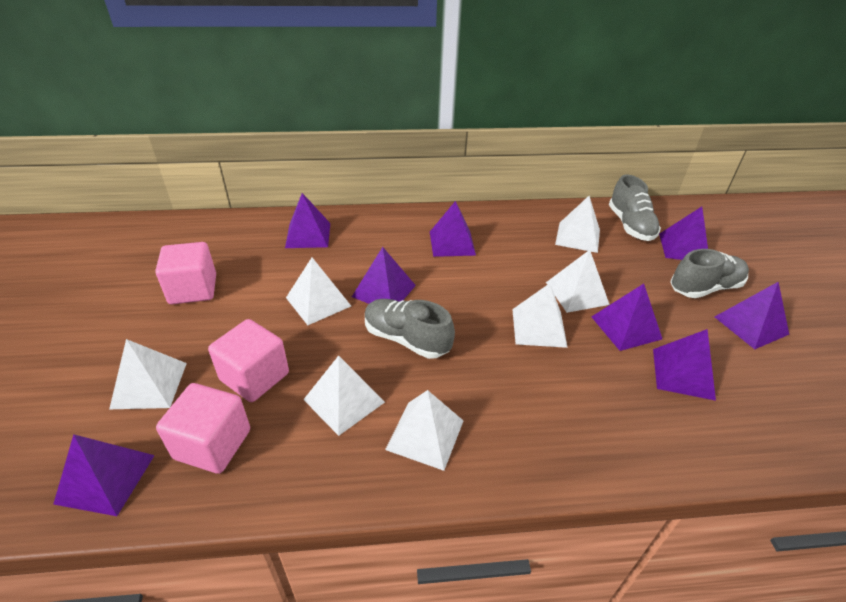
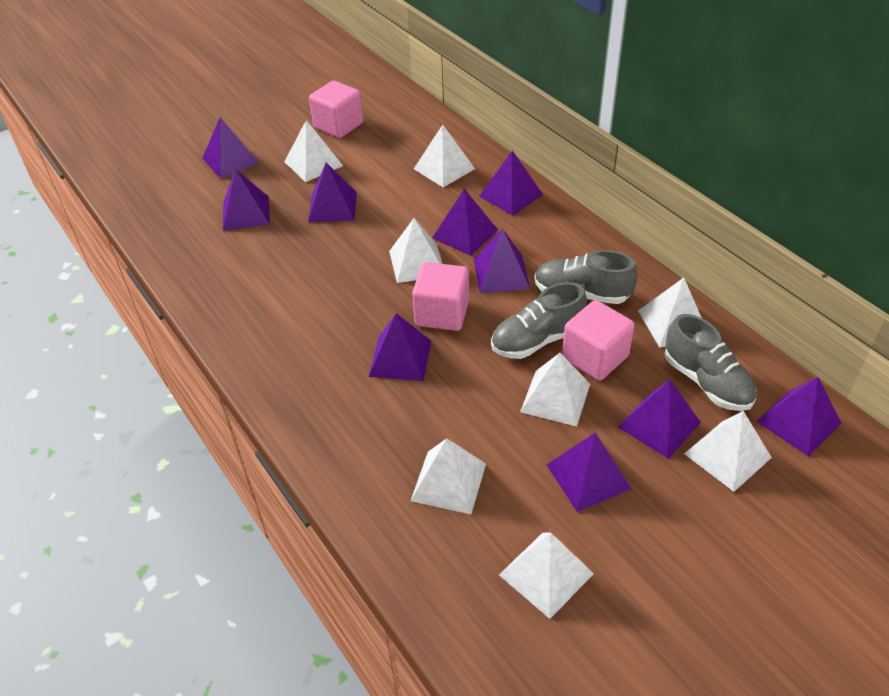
purple pyramid: [54,434,155,516] [285,193,330,248] [352,247,416,304] [430,201,476,257] [591,284,662,351] [653,329,716,401] [659,207,708,260] [715,282,789,349] = 8 -> [203,117,259,179] [223,169,270,230] [308,163,357,222] [369,313,431,381] [432,189,498,256] [474,228,530,293] [479,150,543,216] [547,432,631,512] [618,380,701,459] [756,377,841,457] = 10
white pyramid: [109,339,187,409] [286,258,351,325] [303,355,385,436] [385,390,464,471] [512,283,568,348] [546,250,610,313] [555,196,600,253] = 7 -> [284,120,343,182] [389,218,443,283] [411,438,486,514] [414,125,475,187] [499,533,594,619] [520,353,590,427] [638,278,702,348] [684,411,772,492] = 8

